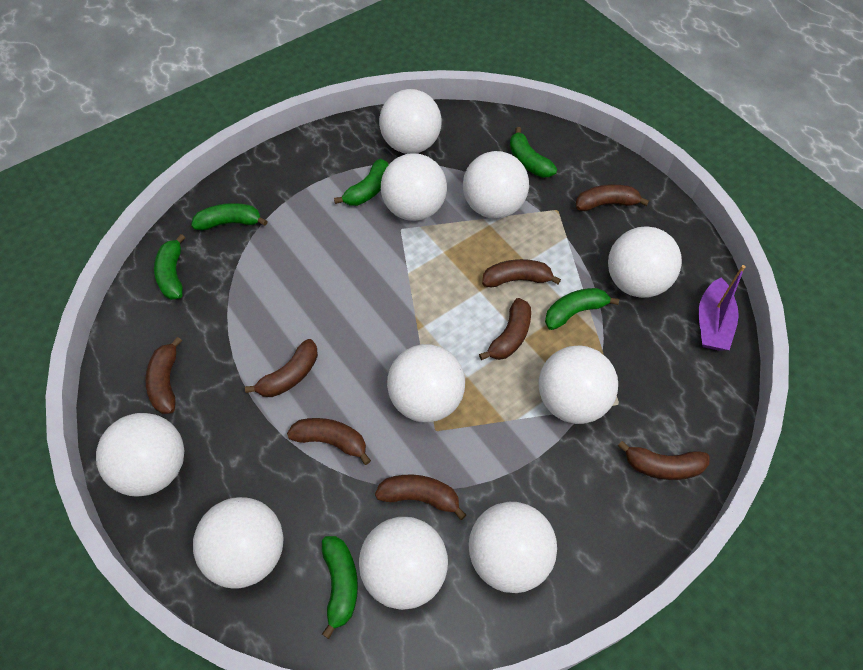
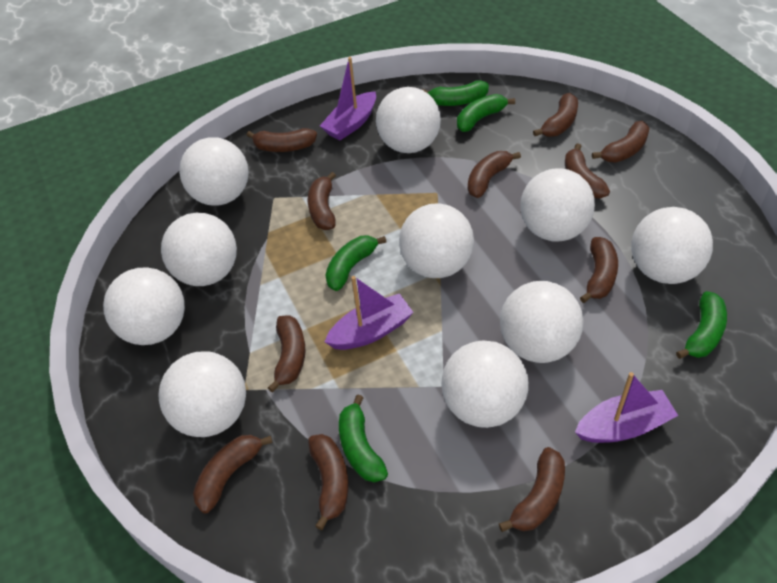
brown banana: [145,337,182,414] [245,339,318,397] [287,418,371,465] [375,475,466,520] [479,298,531,360] [482,259,561,288] [576,184,649,211] [618,441,710,480] = 8 -> [193,435,273,514] [247,128,317,152] [268,315,306,393] [308,172,336,230] [308,434,349,530] [468,151,521,198] [499,447,565,532] [533,93,578,137] [565,143,610,198] [580,237,618,303] [592,121,650,163] = 11
green banana: [154,234,185,300] [191,203,268,230] [322,536,358,639] [334,159,388,206] [510,127,557,177] [545,288,619,330] = 6 -> [325,235,387,291] [339,394,388,482] [422,80,489,106] [457,94,515,132] [676,291,727,359] = 5
purple boat: [699,265,746,351] = 1 -> [320,57,376,141] [325,276,414,350] [575,372,678,443] = 3

